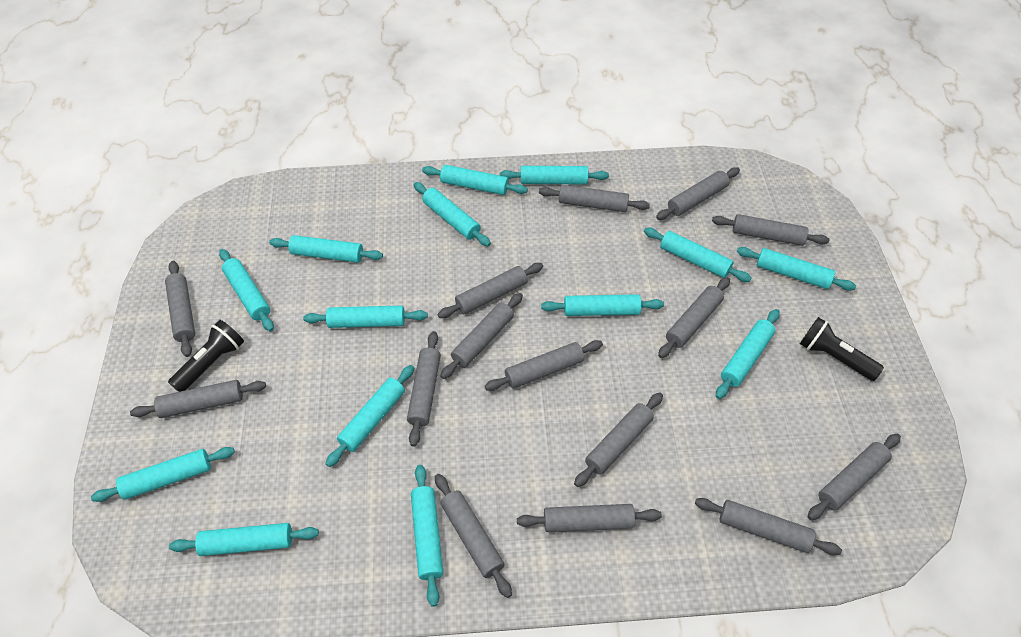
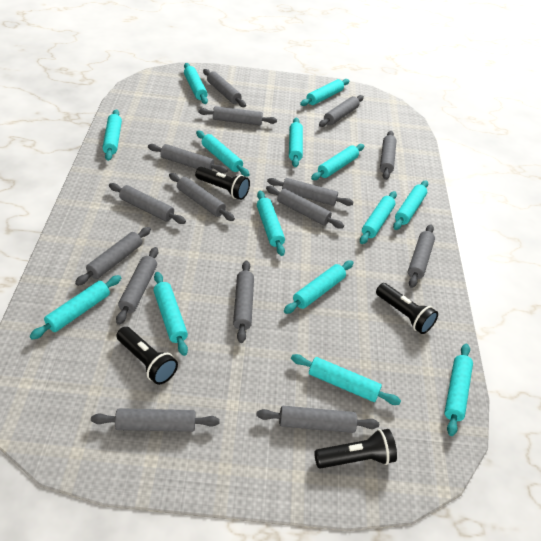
black flashlight: [168,320,244,392] [800,317,884,381] = 2 -> [116,327,178,385] [195,167,250,200] [314,429,397,469] [376,283,438,334] = 4

